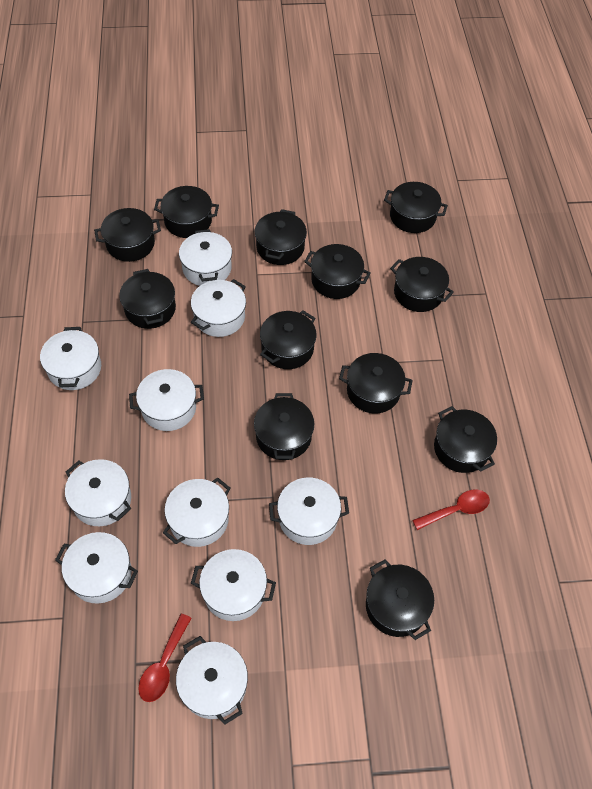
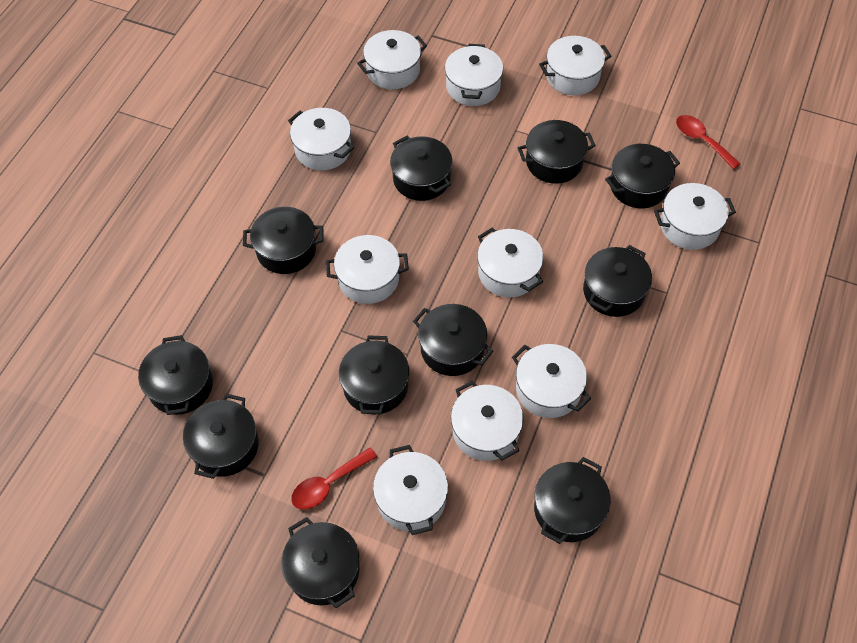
black pot: [94,208,161,262] [119,269,176,329] [154,186,219,238] [254,393,314,460] [255,209,307,265] [260,310,317,369] [304,244,371,299] [339,353,413,414] [366,559,434,640] [384,182,448,233] [390,257,454,312] [434,406,497,473] = 12 -> [138,335,213,415] [183,394,259,479] [243,207,324,274] [281,517,360,608] [339,335,409,415] [390,136,453,201] [413,304,493,376] [518,120,596,184] [534,457,611,544] [583,245,652,317] [605,144,680,208] = 11

